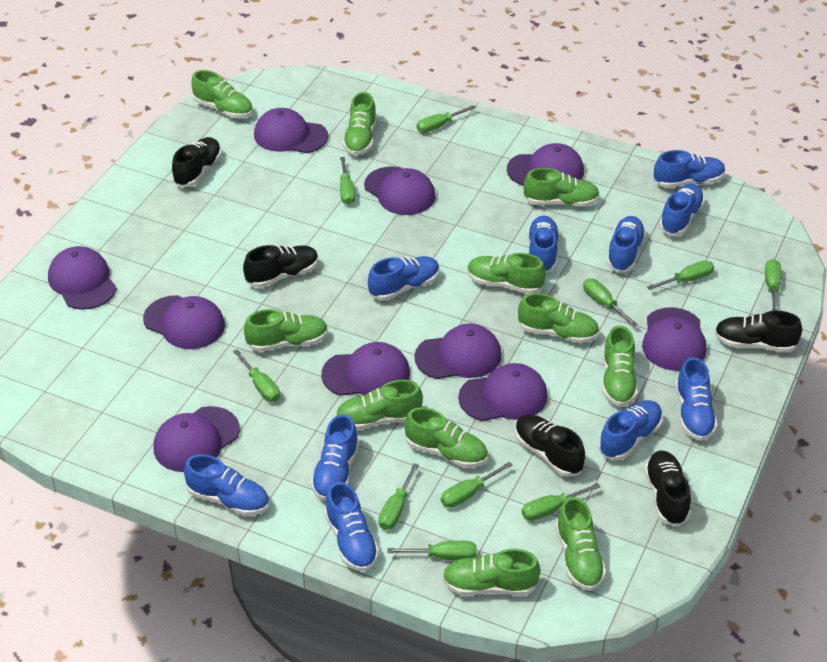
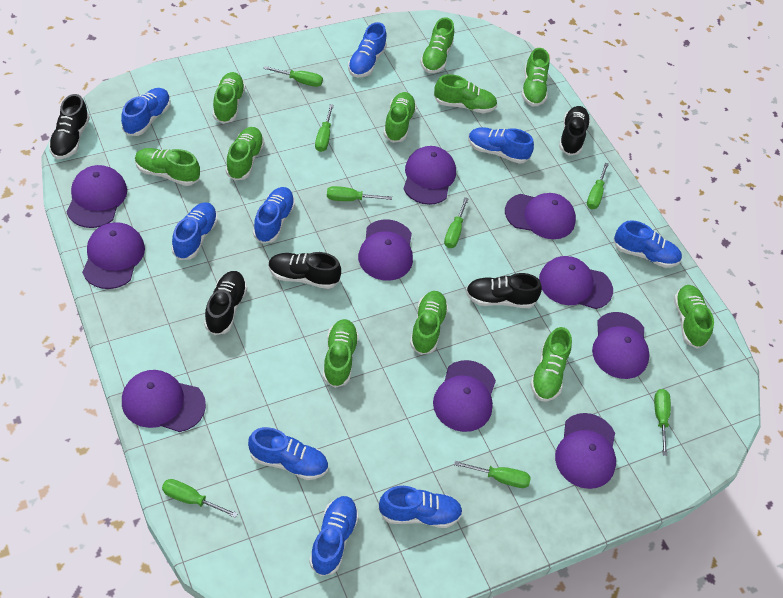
blue shoe: [184,454,269,516] [311,414,359,501] [325,482,379,571] [368,256,440,300] [527,216,559,273] [598,400,663,460] [607,216,646,273] [654,150,726,188] [659,183,705,235] [675,357,718,441] = 10 -> [121,88,171,136] [171,202,218,260] [248,427,328,480] [253,187,295,243] [309,496,359,576] [348,22,387,78] [378,486,463,528] [468,127,534,164] [613,220,682,268] = 9
green screwdriver: [233,349,280,402] [340,157,355,205] [378,463,419,530] [388,541,477,560] [417,105,476,133] [441,462,513,508] [522,483,600,521] [583,279,638,327] [647,260,714,290] [765,259,781,311] = 10 -> [162,479,238,518] [263,66,323,87] [315,104,334,152] [327,186,392,201] [444,198,469,248] [454,461,531,488] [587,163,609,209] [654,389,671,456] = 8

